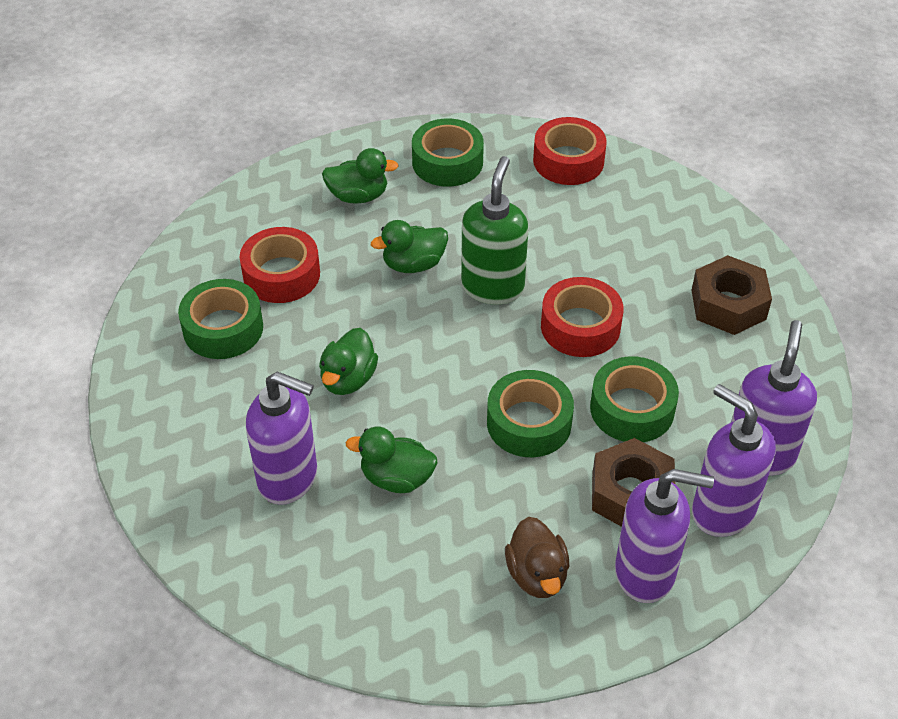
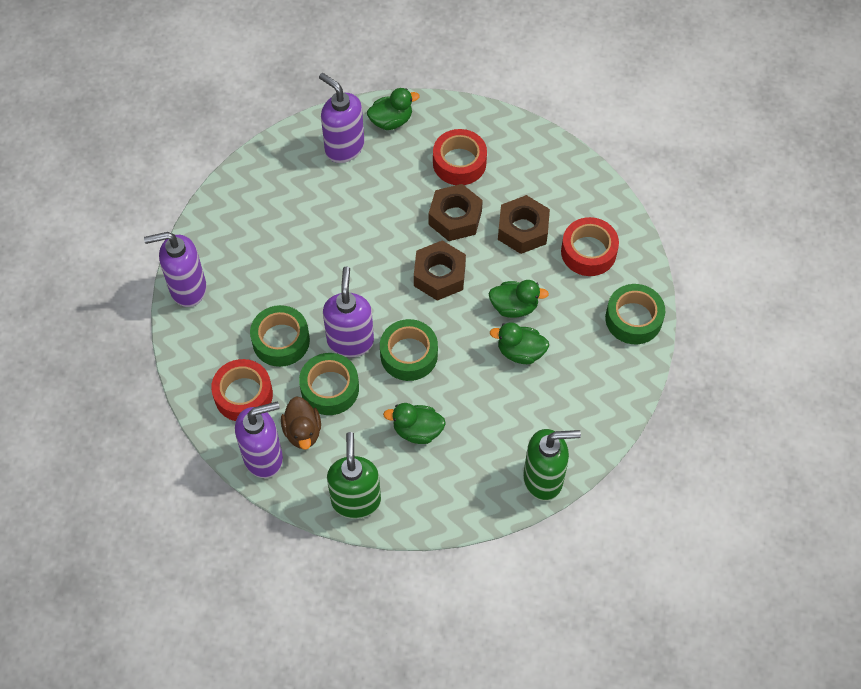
brown nut: [592,438,675,527] [691,255,772,335] = 2 -> [414,240,466,301] [429,184,483,241] [498,195,550,254] = 3
green soap dispenser: [461,156,529,305] = 1 -> [327,432,381,519] [523,429,581,501] = 2

